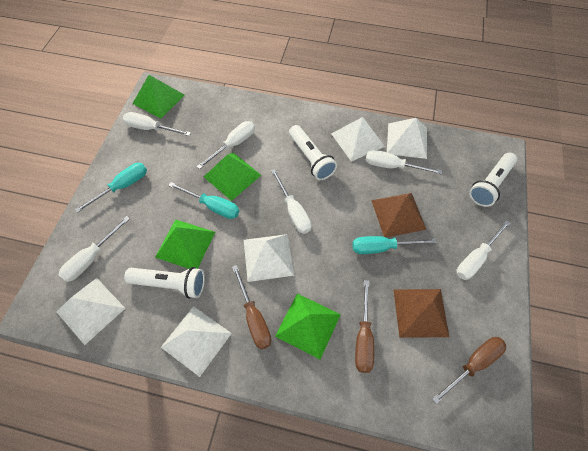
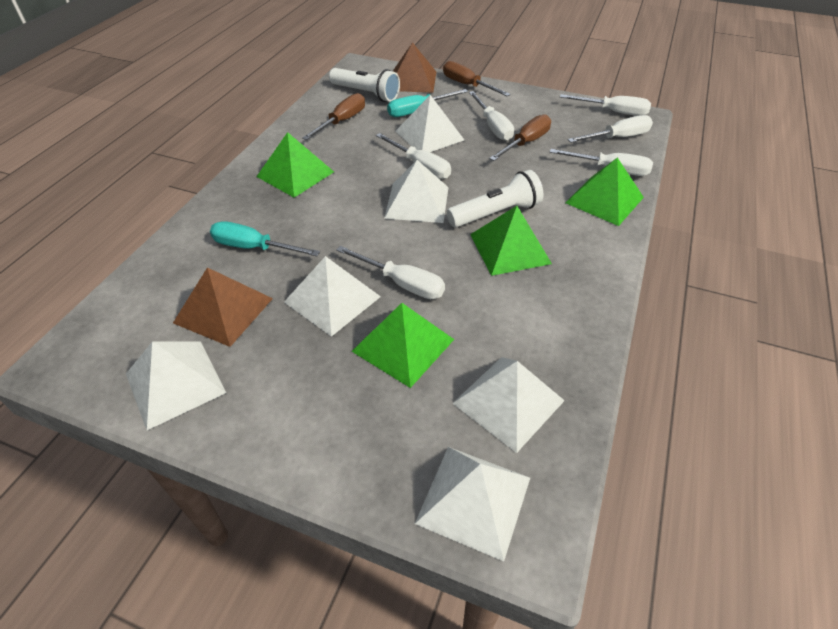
turquoise screwdriver: [75,163,147,213] [168,182,239,219] [352,236,437,254] = 3 -> [210,221,320,256] [387,89,468,117] = 2
white flashlight: [124,267,205,299] [289,125,337,180] [469,153,517,207] = 3 -> [329,68,400,102] [447,170,543,228] = 2
white pyramid: [57,278,125,345] [161,306,232,377] [244,234,294,282] [331,117,385,162] [387,118,427,159] = 5 -> [126,341,226,430] [284,256,381,337] [384,160,449,223] [396,95,464,152] [415,447,530,561] [452,357,565,453] = 6

